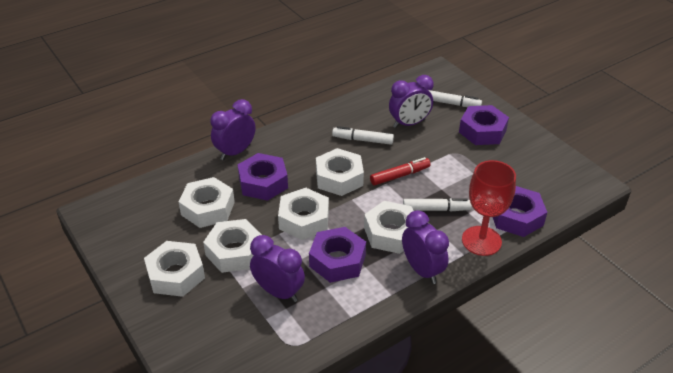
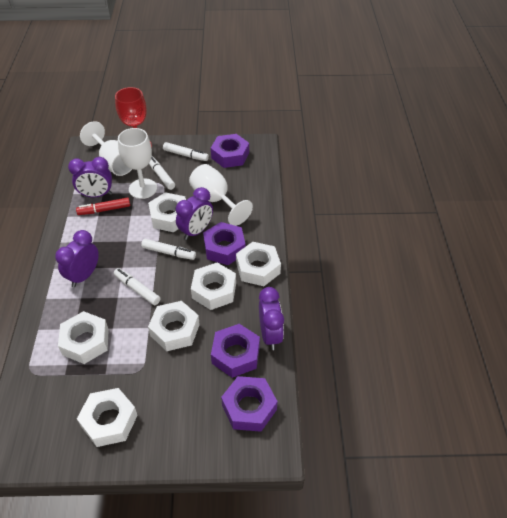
white goblet: none = 0 -> [80,121,132,176] [118,128,157,199] [189,164,253,226] = 3
white marker: [332,126,394,145] [403,198,472,211] [429,90,482,107] = 3 -> [114,268,161,305] [141,239,196,260] [149,156,175,190] [163,142,209,161] = 4

